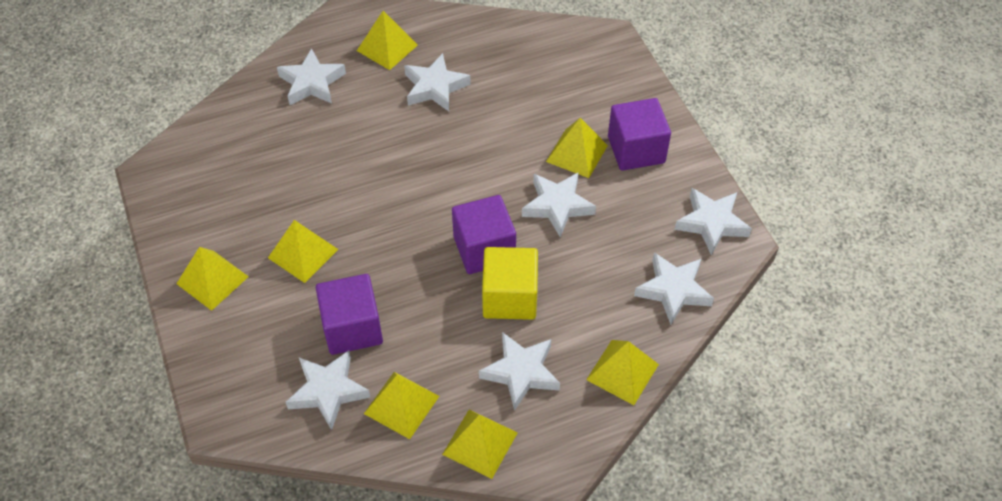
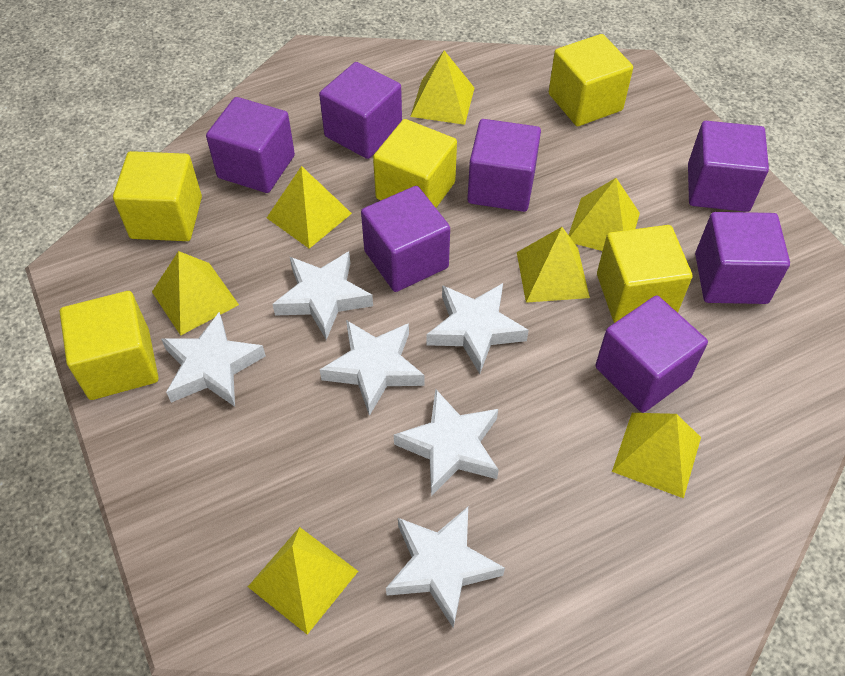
purple cube: [316,274,383,355] [452,195,516,274] [608,98,671,171] = 3 -> [206,97,295,193] [319,62,402,159] [361,186,450,292] [467,119,541,212] [595,295,708,413] [688,121,769,212] [695,212,790,304] = 7
white star: [277,48,346,105] [286,350,371,430] [404,53,471,111] [479,332,560,411] [522,172,596,237] [634,253,714,325] [674,188,752,255] = 7 -> [161,312,266,407] [272,251,373,340] [320,320,425,416] [386,507,505,628] [394,389,499,496] [427,283,529,374] = 6
yellow cube: [482,247,538,320] = 1 -> [60,291,158,400] [113,151,202,241] [373,119,457,208] [549,34,633,126] [597,225,692,323] = 5

